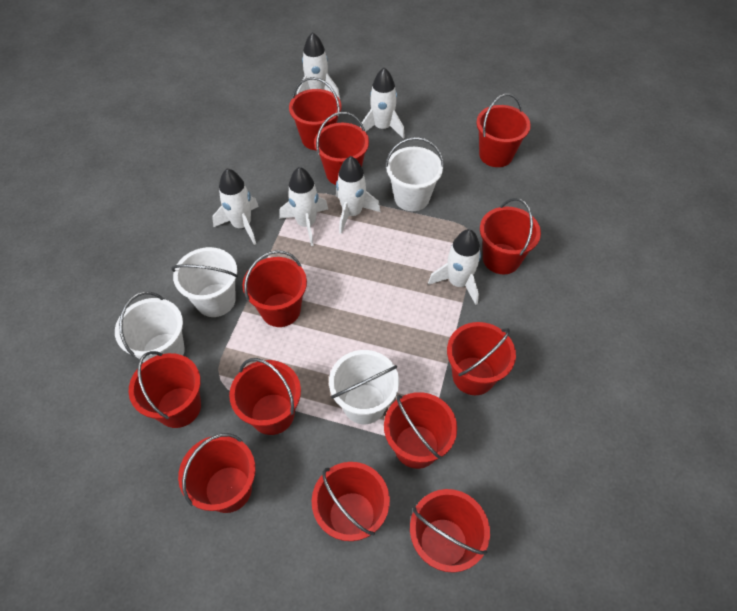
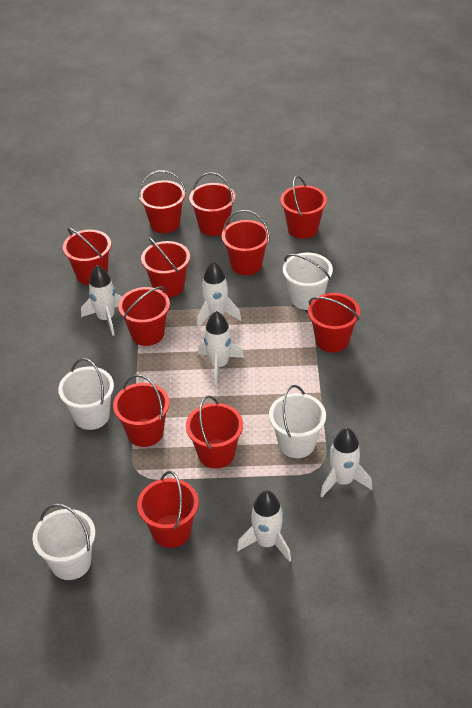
red bucket: [128,351,201,428] [178,433,256,513] [229,358,301,435] [243,250,307,327] [289,77,341,150] [312,462,390,541] [314,112,369,185] [384,392,457,469] [410,489,490,572] [447,322,516,395] [476,94,531,167] [480,198,541,274] = 12 -> [63,228,111,285] [113,374,169,447] [118,286,170,346] [137,471,199,548] [138,170,186,233] [141,237,190,297] [186,395,243,469] [189,172,236,236] [222,210,270,275] [280,176,327,239] [308,293,360,353] = 11
white rocket: [212,169,259,245] [279,167,328,246] [297,32,340,99] [336,156,381,234] [360,67,405,139] [428,229,481,305] = 6 -> [81,265,122,336] [197,261,241,328] [198,311,245,385] [237,490,291,562] [320,428,372,497] = 5

